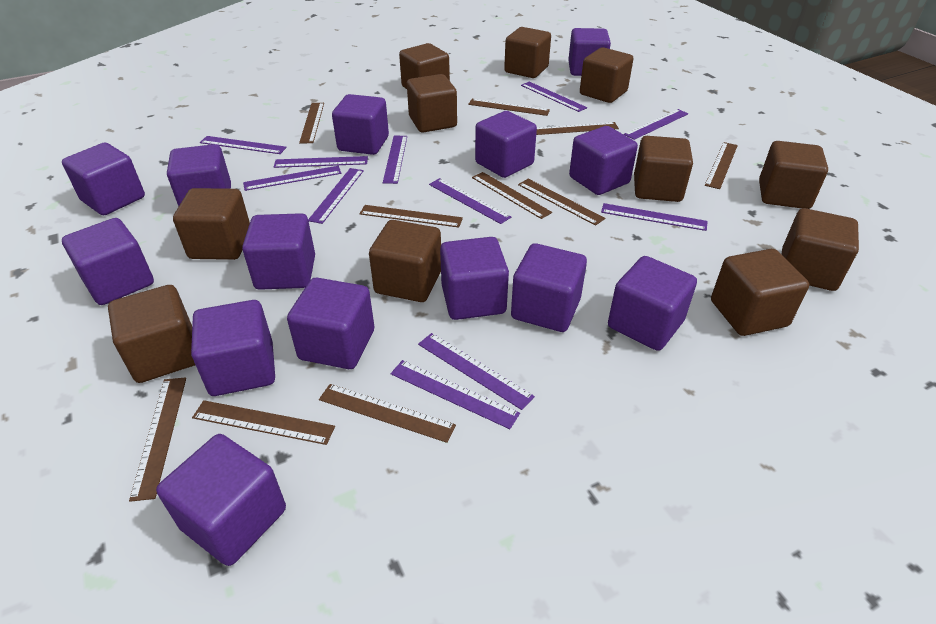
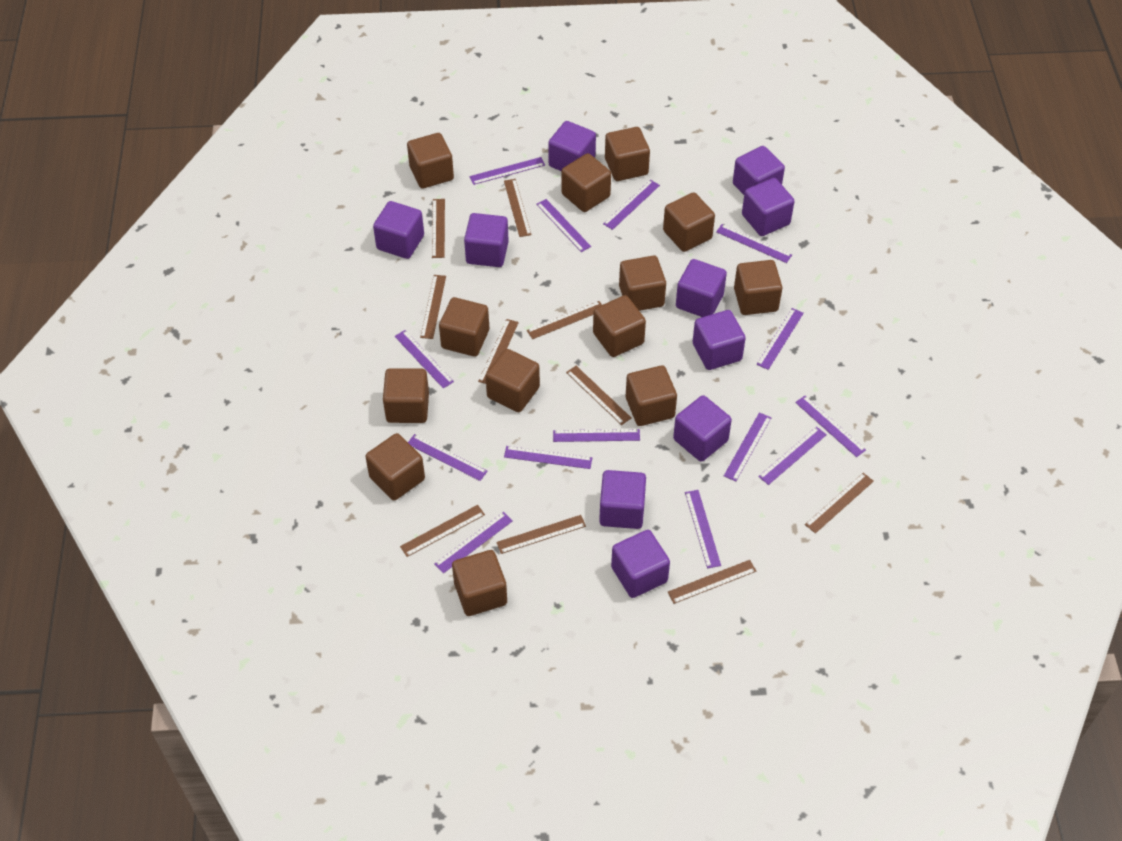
brown cube: [108,285,195,383] [173,188,250,260] [369,220,441,302] [399,43,450,89] [407,74,457,133] [504,27,551,78] [580,47,633,103] [634,136,693,202] [711,249,809,336] [759,141,828,209] [782,208,859,291] = 11 -> [366,433,425,501] [383,368,429,423] [407,133,454,189] [439,297,489,357] [452,550,507,616] [486,349,540,412] [561,153,611,212] [593,295,646,357] [605,127,650,181] [619,255,666,311] [626,365,677,426] [663,192,715,252] [734,260,782,315] = 13
purple cube: [62,143,145,215] [62,218,154,305] [156,434,286,566] [167,144,231,207] [191,300,275,396] [242,213,315,290] [287,278,374,369] [332,94,389,155] [440,237,509,320] [475,111,537,178] [511,243,587,332] [568,28,611,76] [569,126,638,195] [608,256,697,351] = 14 -> [373,201,424,259] [464,213,509,267] [548,121,596,171] [599,470,646,529] [611,530,670,598] [673,395,732,462] [676,259,727,317] [692,310,746,370] [733,146,785,195] [742,178,795,236] = 10
purple ruler: [200,136,287,154] [243,166,341,191] [274,156,368,168] [308,168,364,224] [383,136,407,184] [391,360,520,429] [418,333,535,410] [429,178,511,224] [521,82,587,112] [601,203,708,231] [624,109,688,140] = 11 -> [395,330,454,389] [408,434,488,481] [434,512,513,574] [469,157,545,185] [504,446,592,469] [536,199,591,252] [553,429,640,442] [603,180,660,230] [685,490,721,568] [716,224,792,263] [724,412,771,481] [757,308,804,370] [758,427,827,485] [795,396,866,457] = 14

